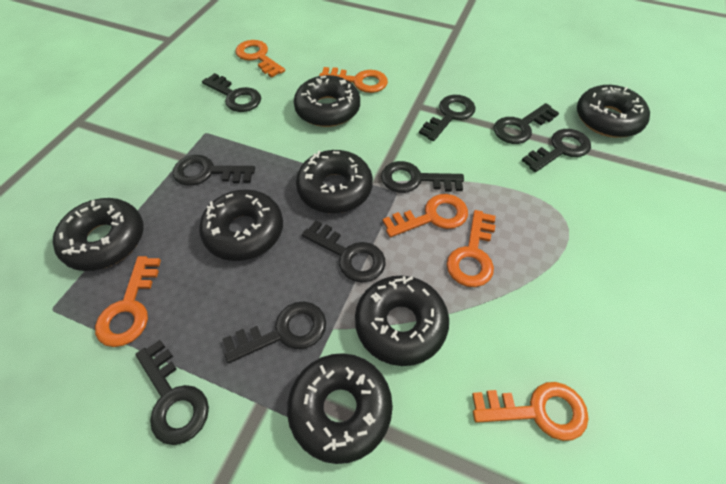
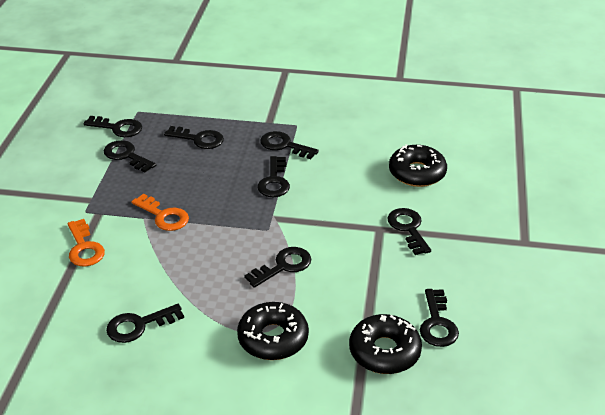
black donut: [53,198,144,271] [199,189,283,261] [287,353,393,464] [294,75,360,127] [296,150,373,213] [355,276,449,366] [577,85,650,138] = 7 -> [237,302,309,360] [349,314,422,374] [389,144,447,187] = 3
orange key: [95,256,161,347] [235,40,285,78] [319,67,388,93] [383,194,468,237] [446,210,496,287] [472,382,589,441] = 6 -> [68,219,105,266] [131,193,189,231] = 2

